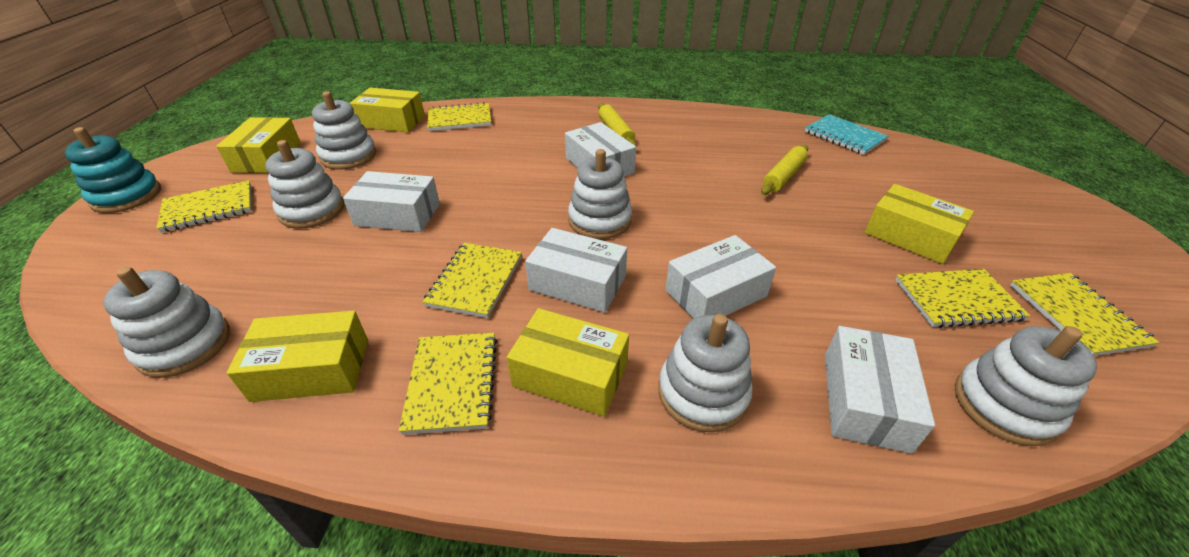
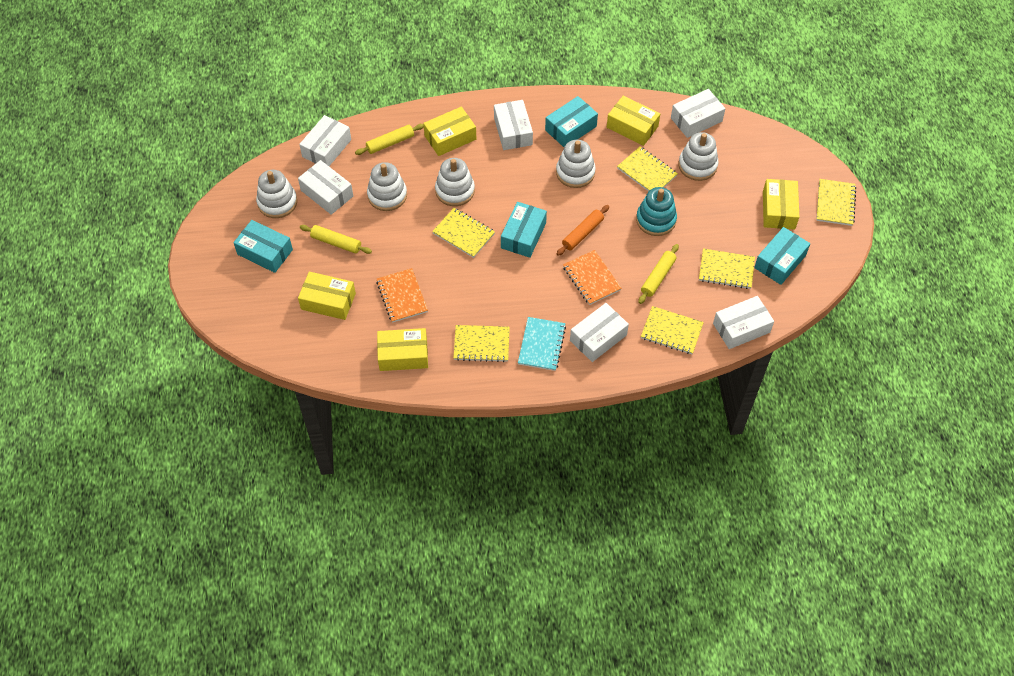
orange notebook: none = 0 -> [376,268,428,323] [563,250,622,305] = 2
orange rolling pin: none = 0 -> [557,205,609,256] = 1
turquoise box: none = 0 -> [233,220,293,273] [501,202,547,258] [545,96,598,147] [754,227,810,285] = 4
white box: [343,171,440,232] [525,228,627,313] [565,122,636,177] [665,235,776,319] [825,326,935,454] = 5 -> [298,160,353,215] [299,115,351,166] [494,100,533,150] [570,303,629,362] [671,89,725,138] [713,296,774,349] = 6
white stacking toy: [103,267,230,378] [265,140,344,229] [312,91,376,170] [568,149,632,239] [658,314,753,432] [955,326,1097,446] = 6 -> [256,170,297,218] [367,162,407,211] [435,158,475,206] [556,140,596,188] [679,132,718,181] = 5
yellow rolling pin: [598,103,637,146] [761,145,808,195] = 2 -> [300,225,372,254] [355,124,424,155] [638,244,679,304] = 3

